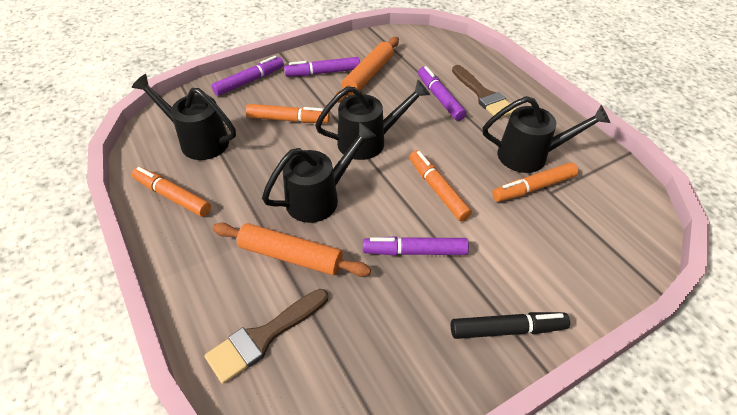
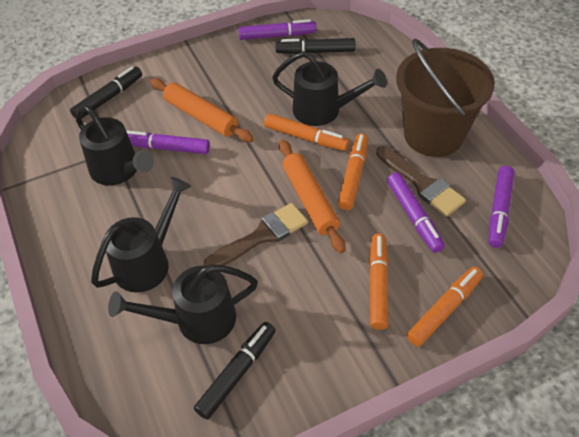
black marker: [451,312,570,339] = 1 -> [70,66,142,119] [194,322,276,420] [276,38,355,54] = 3
brown bucket: none = 0 -> [396,38,495,157] = 1

